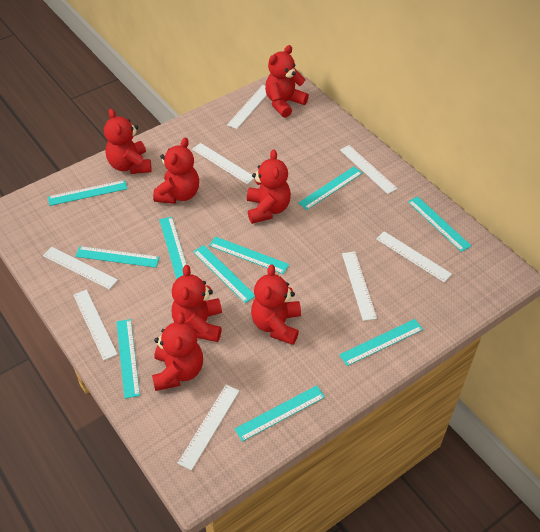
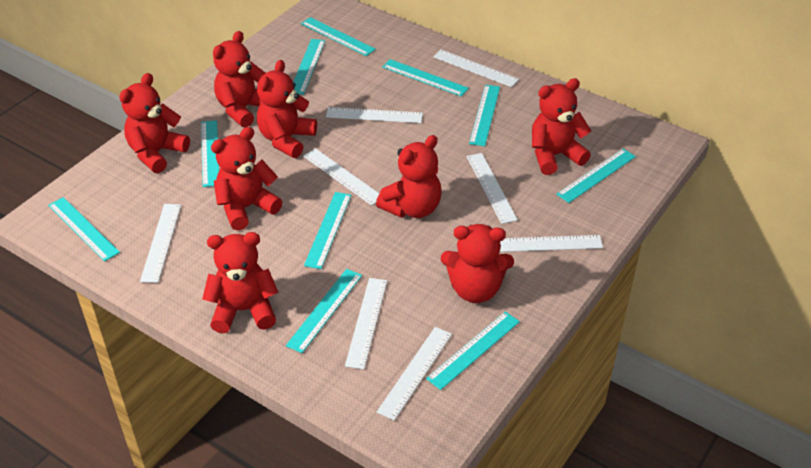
red teddy bear: [104,109,152,174] [152,312,203,391] [153,138,199,204] [172,265,222,342] [247,149,291,224] [251,264,301,345] [265,45,309,118] = 7 -> [119,73,190,173] [202,232,279,333] [211,127,282,230] [213,31,265,128] [257,60,317,158] [376,135,442,218] [441,224,514,303] [532,78,591,175] = 8

